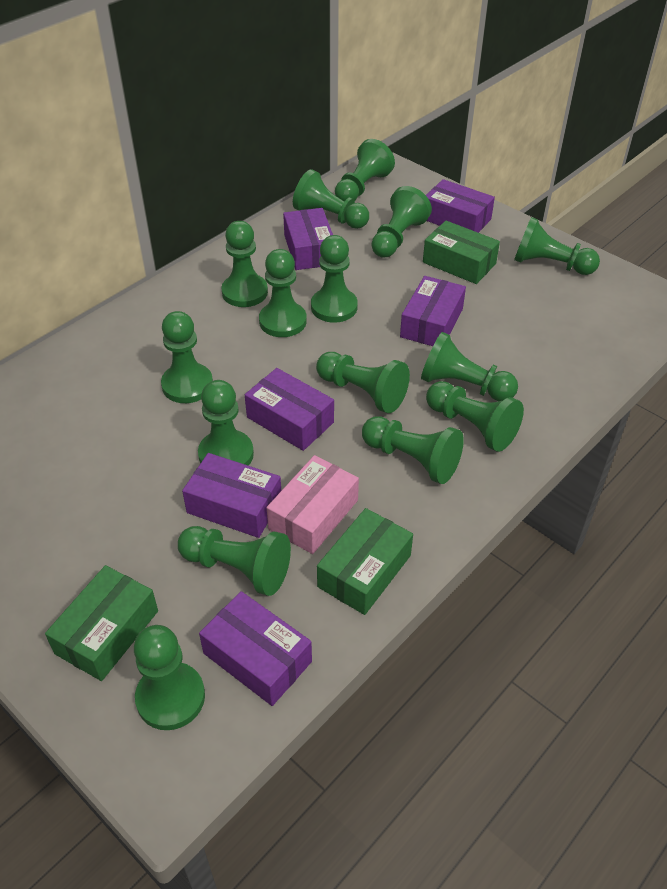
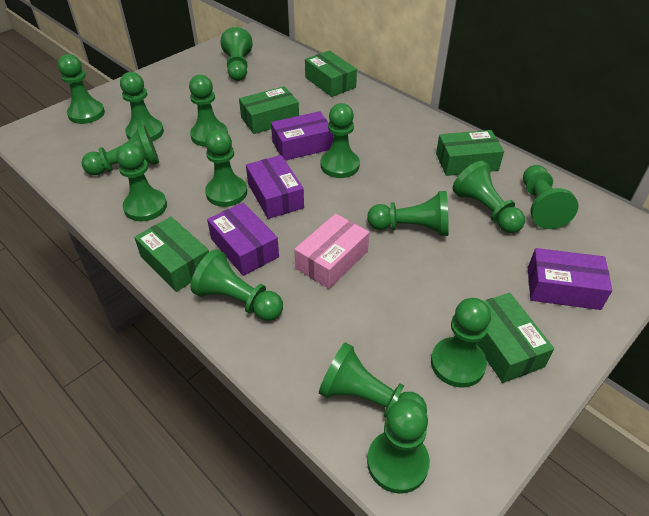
green box: [45,565,158,681] [317,508,413,615] [423,221,500,284] = 3 -> [134,217,209,292] [239,86,299,134] [305,51,357,97] [436,130,504,176] [476,293,554,383] = 5
purple box: [182,453,281,538] [199,591,312,706] [245,368,334,451] [283,208,333,270] [400,276,466,346] [426,179,495,233] = 6 -> [207,202,279,276] [246,155,304,219] [271,111,333,161] [528,248,612,310] = 4

